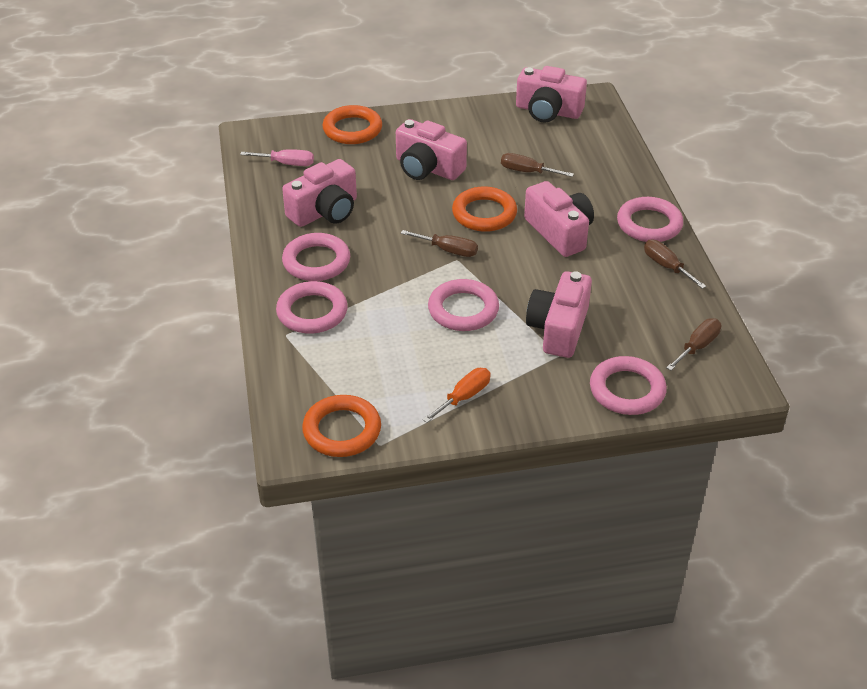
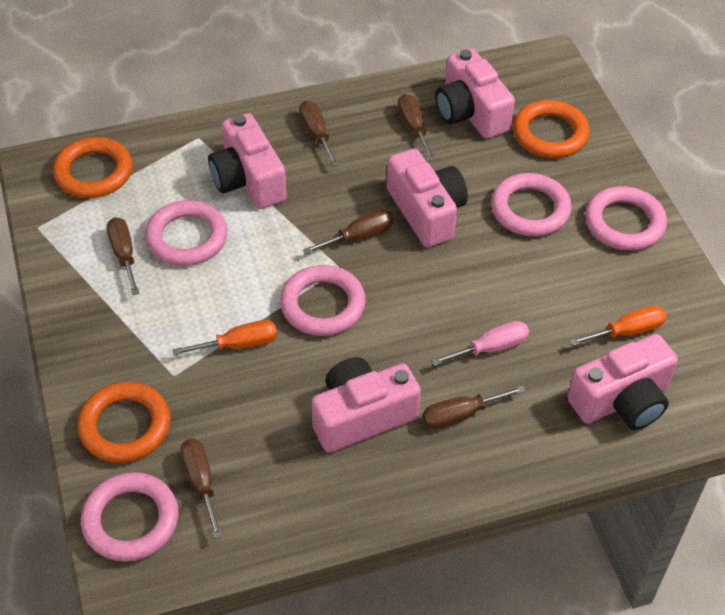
brown screwdriver: [401,230,478,257] [501,153,574,177] [644,240,706,289] [666,318,721,371] = 4 -> [107,217,139,295] [181,439,223,539] [299,101,339,167] [303,209,393,254] [398,94,436,161] [422,385,526,429] = 6
orange screwdriver: [422,368,491,423] = 1 -> [172,320,277,355] [570,305,667,346] = 2

